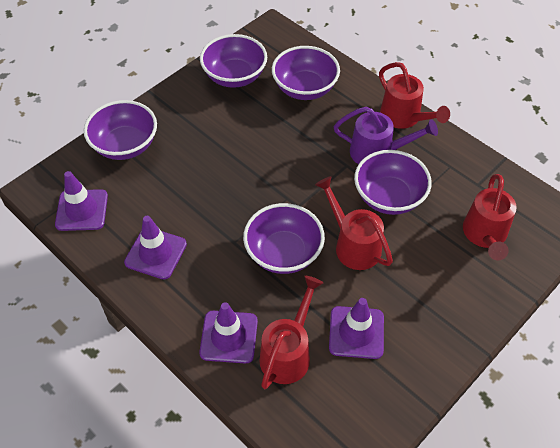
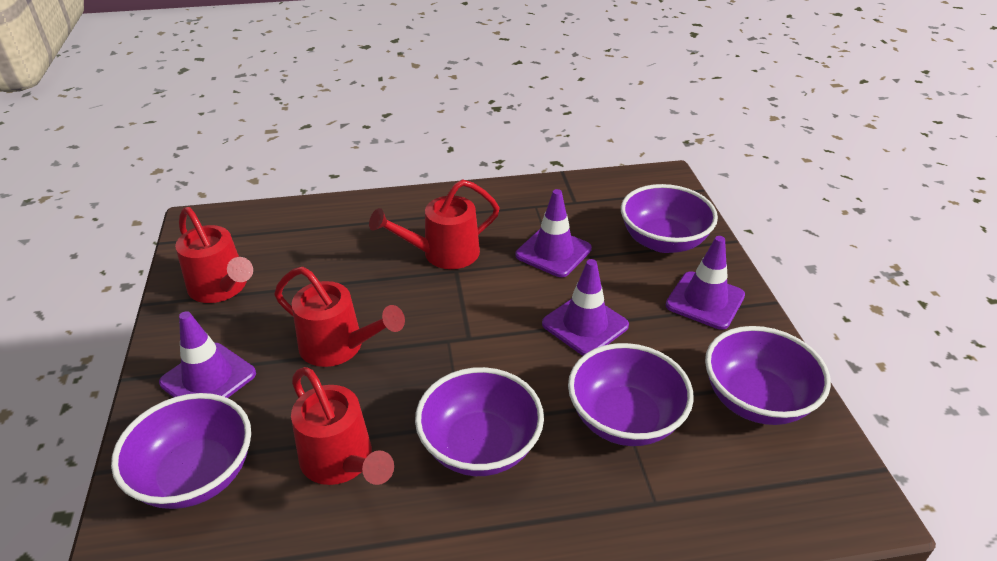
purple watering can: [334,107,438,164] = 1 -> none = 0

